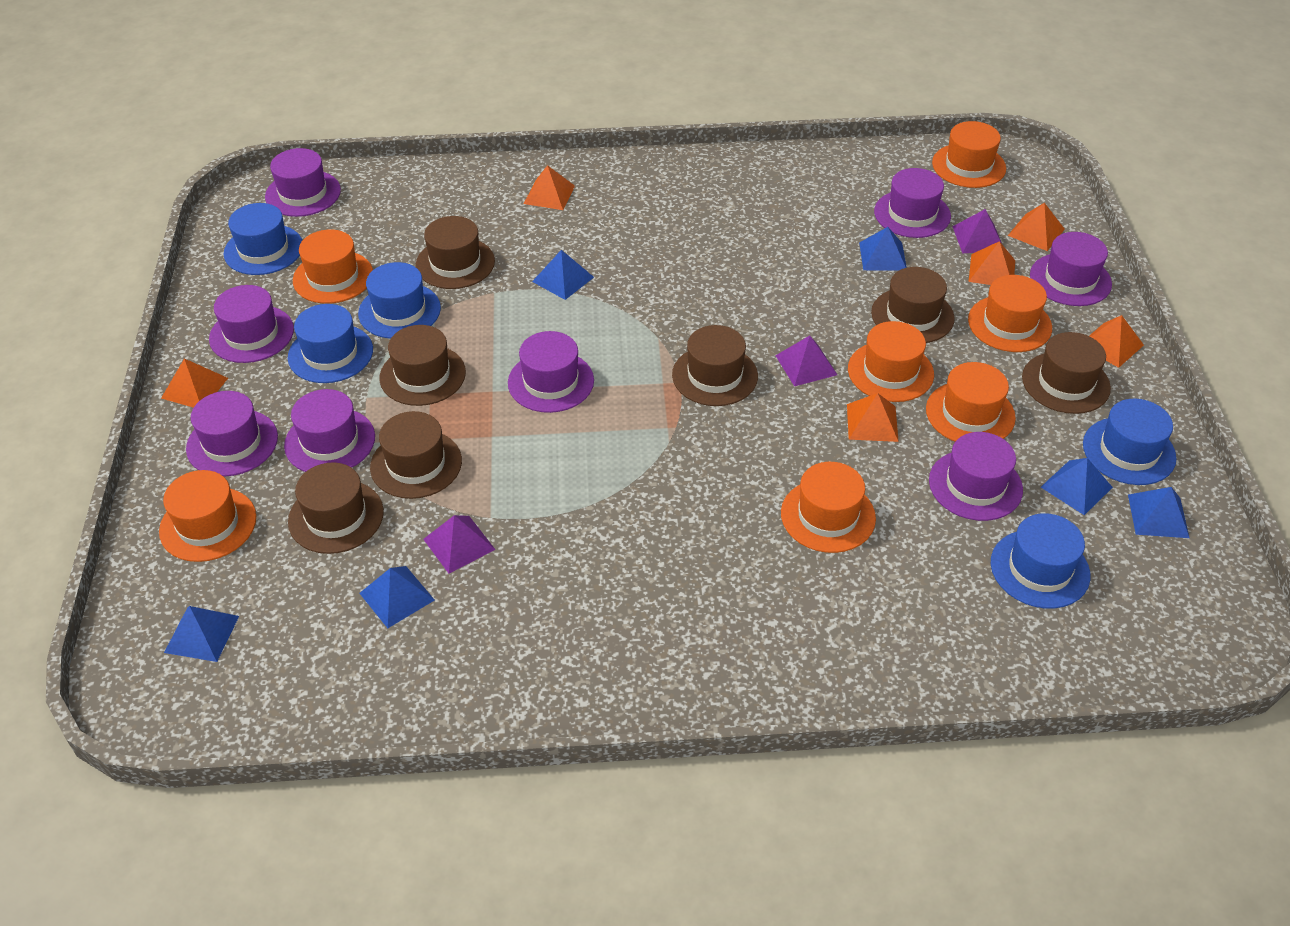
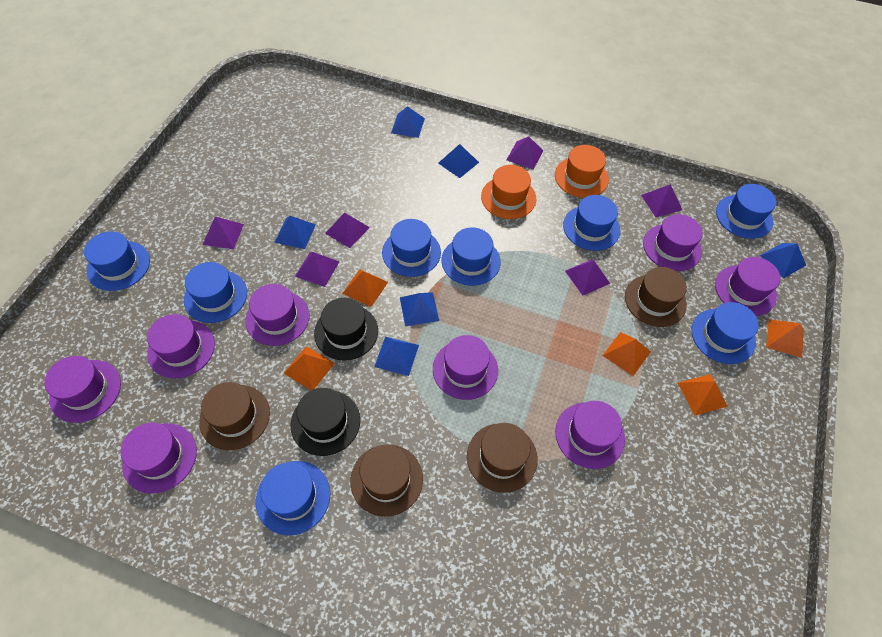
black hat: none = 0 -> [291,388,360,456] [314,298,378,361] = 2
blue hat: [224,203,302,275] [288,304,373,383] [358,262,441,339] [991,513,1090,609] [1083,399,1177,485] = 5 -> [84,231,150,291] [184,262,247,323] [256,461,330,535] [382,219,441,277] [442,227,501,286] [563,195,620,251] [691,302,759,364] [716,184,776,239] = 8
brown hat: [288,462,384,554] [370,411,462,499] [380,325,466,406] [416,216,495,289] [672,325,758,406] [871,267,955,343] [1022,332,1111,414] = 7 -> [199,382,270,450] [350,444,423,517] [467,423,538,493] [625,267,687,327] = 4
orange hat: [159,470,256,562] [293,229,373,304] [781,462,876,553] [848,321,934,402] [926,362,1016,442] [932,121,1006,188] [968,275,1052,352] = 7 -> [481,165,536,219] [555,145,609,198] = 2
orange pyramid: [161,358,228,408] [524,165,575,210] [847,393,899,442] [969,241,1015,285] [1008,203,1065,251] [1089,315,1144,368] = 6 -> [284,346,335,390] [342,269,388,307] [602,332,651,376] [678,374,728,416] [766,319,804,358] = 5
purple pyramid: [423,515,495,574] [775,336,837,386] [952,209,1002,253] = 3 -> [202,217,244,249] [295,252,339,287] [325,213,370,248] [506,136,544,170] [565,260,610,296] [641,184,682,217] = 6

